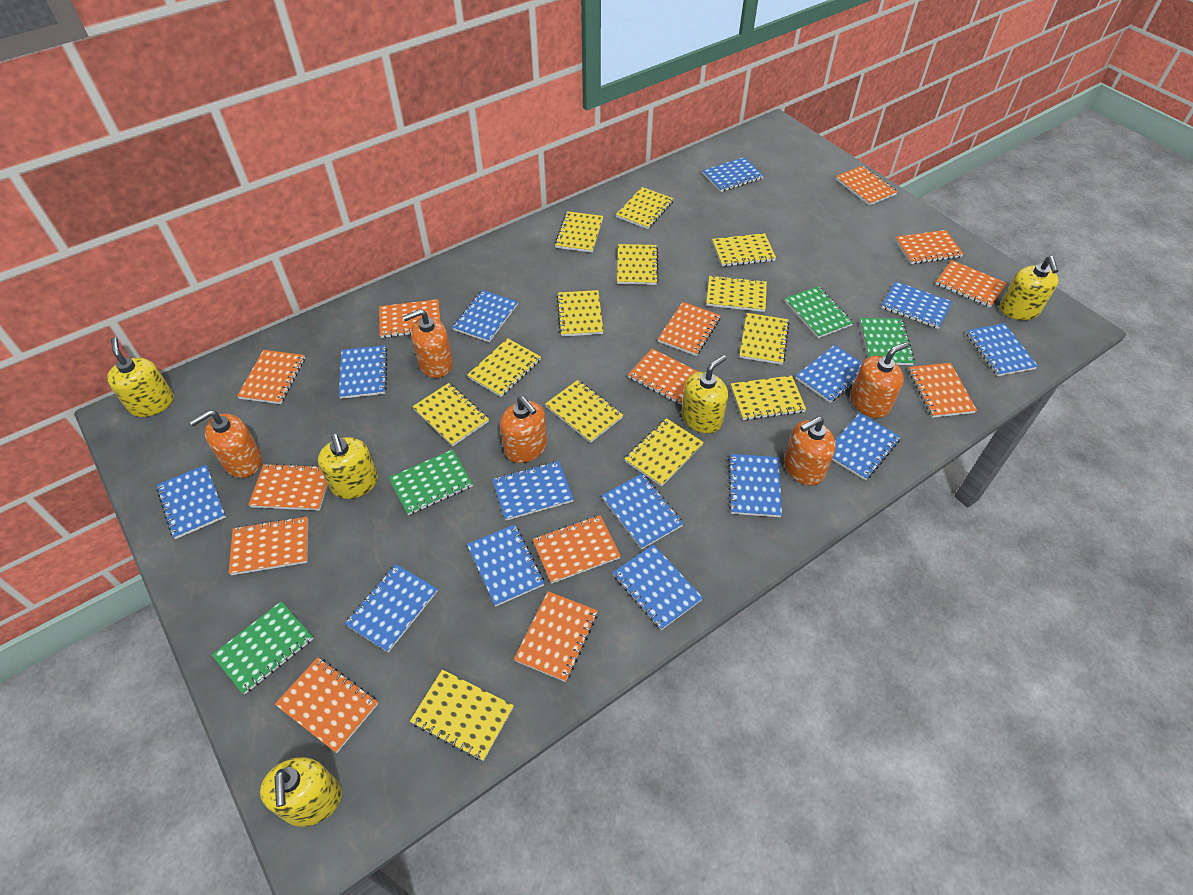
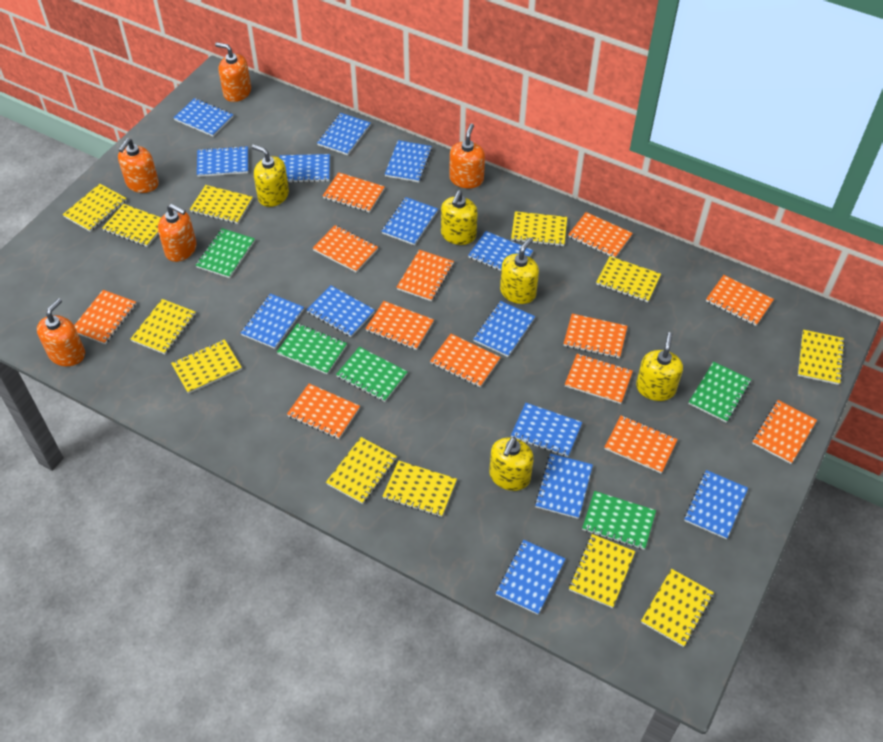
green notebook: [212,601,313,695] [389,449,473,515] [785,286,854,338] [860,318,915,365] = 4 -> [196,228,255,278] [277,323,347,374] [336,347,408,402] [582,491,656,550] [689,362,751,422] = 5
yellow notebook: [410,669,514,761] [412,383,489,446] [467,338,541,397] [545,380,623,443] [555,211,603,253] [557,290,603,336] [616,187,674,229] [617,244,659,285] [624,418,704,487] [706,275,767,312] [712,233,776,267] [731,376,806,420] [739,313,790,365] = 13 -> [63,184,127,232] [102,204,161,247] [131,299,196,354] [171,339,242,394] [190,185,253,224] [326,437,397,504] [382,460,457,517] [511,211,567,246] [569,534,635,608] [596,256,661,302] [641,569,714,647] [798,330,845,385] = 12

